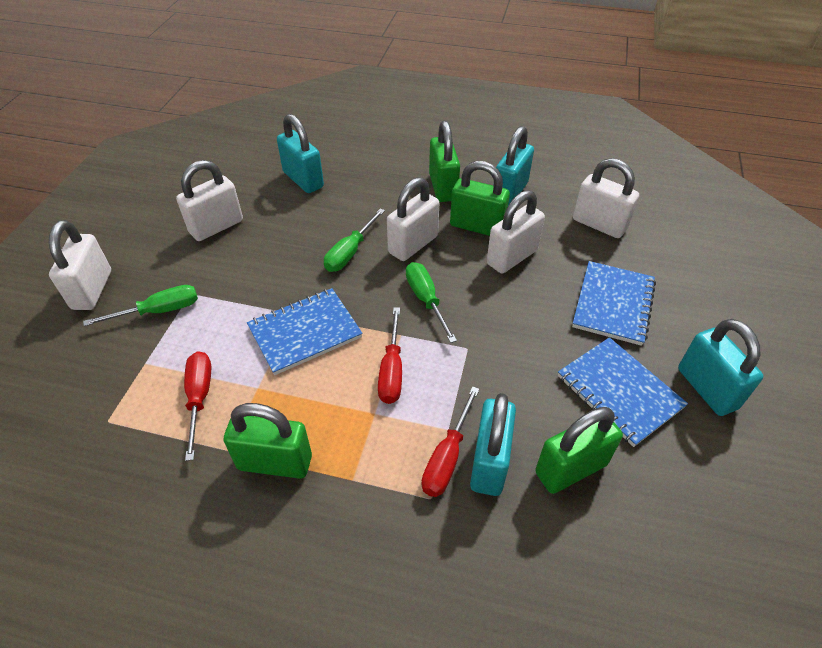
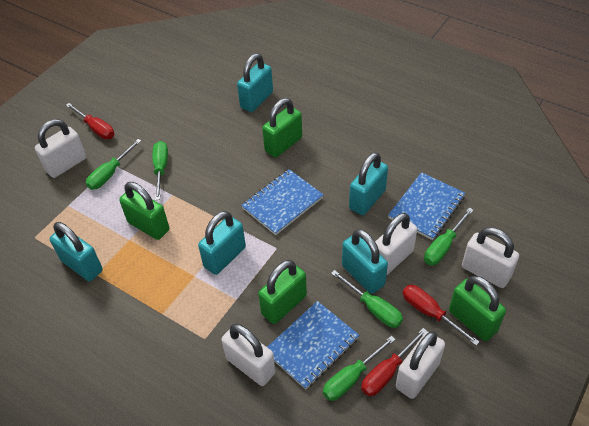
green screwdriver: [83,285,198,326] [324,208,385,272] [406,262,457,343] = 3 -> [86,139,141,190] [153,141,168,200] [323,336,396,401] [331,270,403,328] [424,208,473,265] = 5
turquoise padlock: [277,114,324,193] [470,393,516,496] [496,126,534,205] [678,319,764,416] = 4 -> [50,222,103,281] [198,211,246,275] [237,53,273,112] [342,229,388,294] [349,152,388,215] = 5

